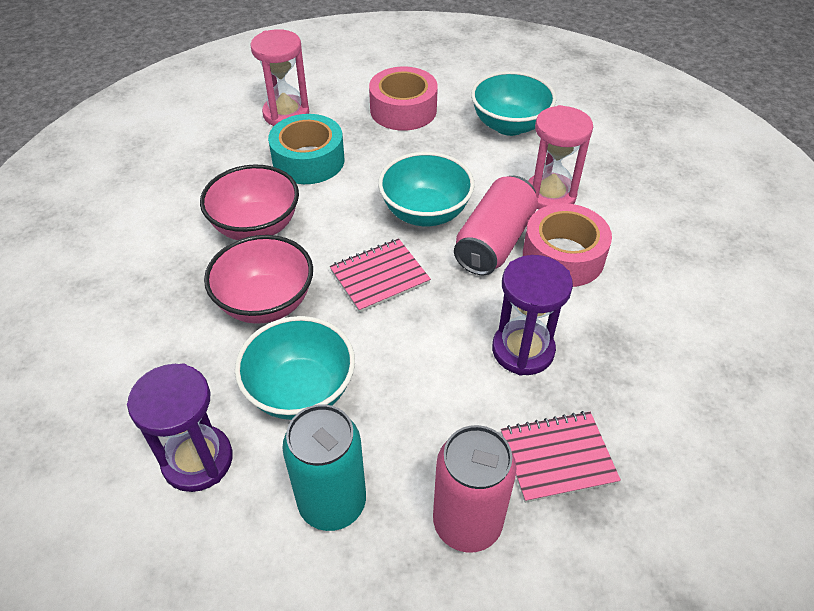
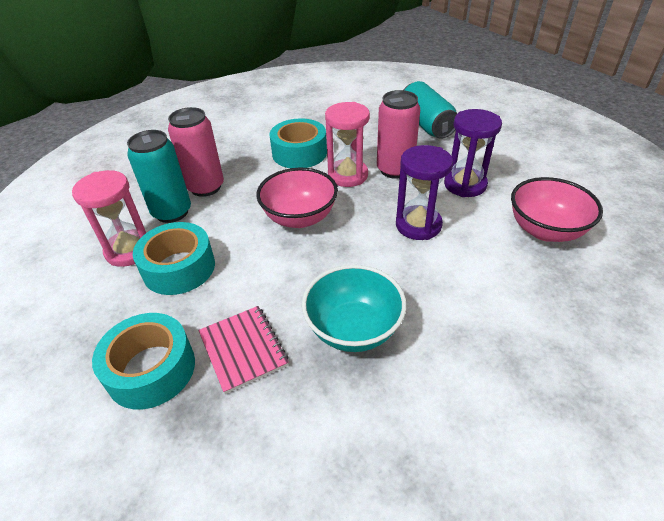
pink notebook: [330,238,431,313] [501,411,621,503] = 2 -> [198,306,289,394] = 1
pink tape: [369,67,438,131] [523,203,612,287] = 2 -> none = 0
turquoise bowl: [235,316,355,420] [378,152,475,226] [471,71,556,136] = 3 -> [302,265,406,352] = 1
turquoise can: [282,404,366,531] = 1 -> [127,130,191,223] [404,81,457,139] = 2
turquoise tape: [268,114,344,184] = 1 -> [92,313,195,409] [133,222,215,295] [270,118,327,168] = 3

